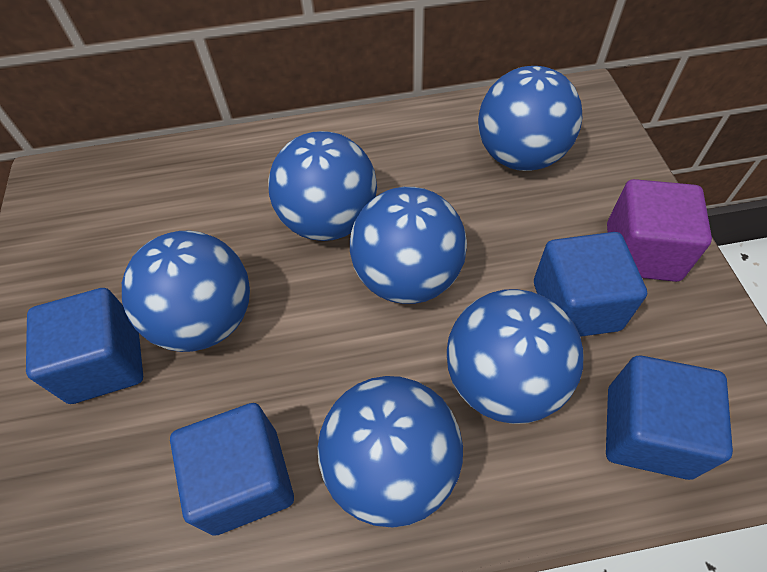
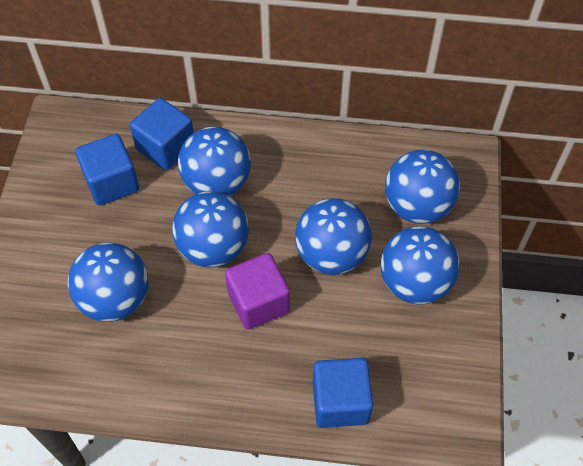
blue cube: [26,288,143,404] [170,403,294,536] [534,232,647,337] [606,356,733,480] = 4 -> [75,134,139,205] [130,98,194,170] [313,358,373,428] = 3

